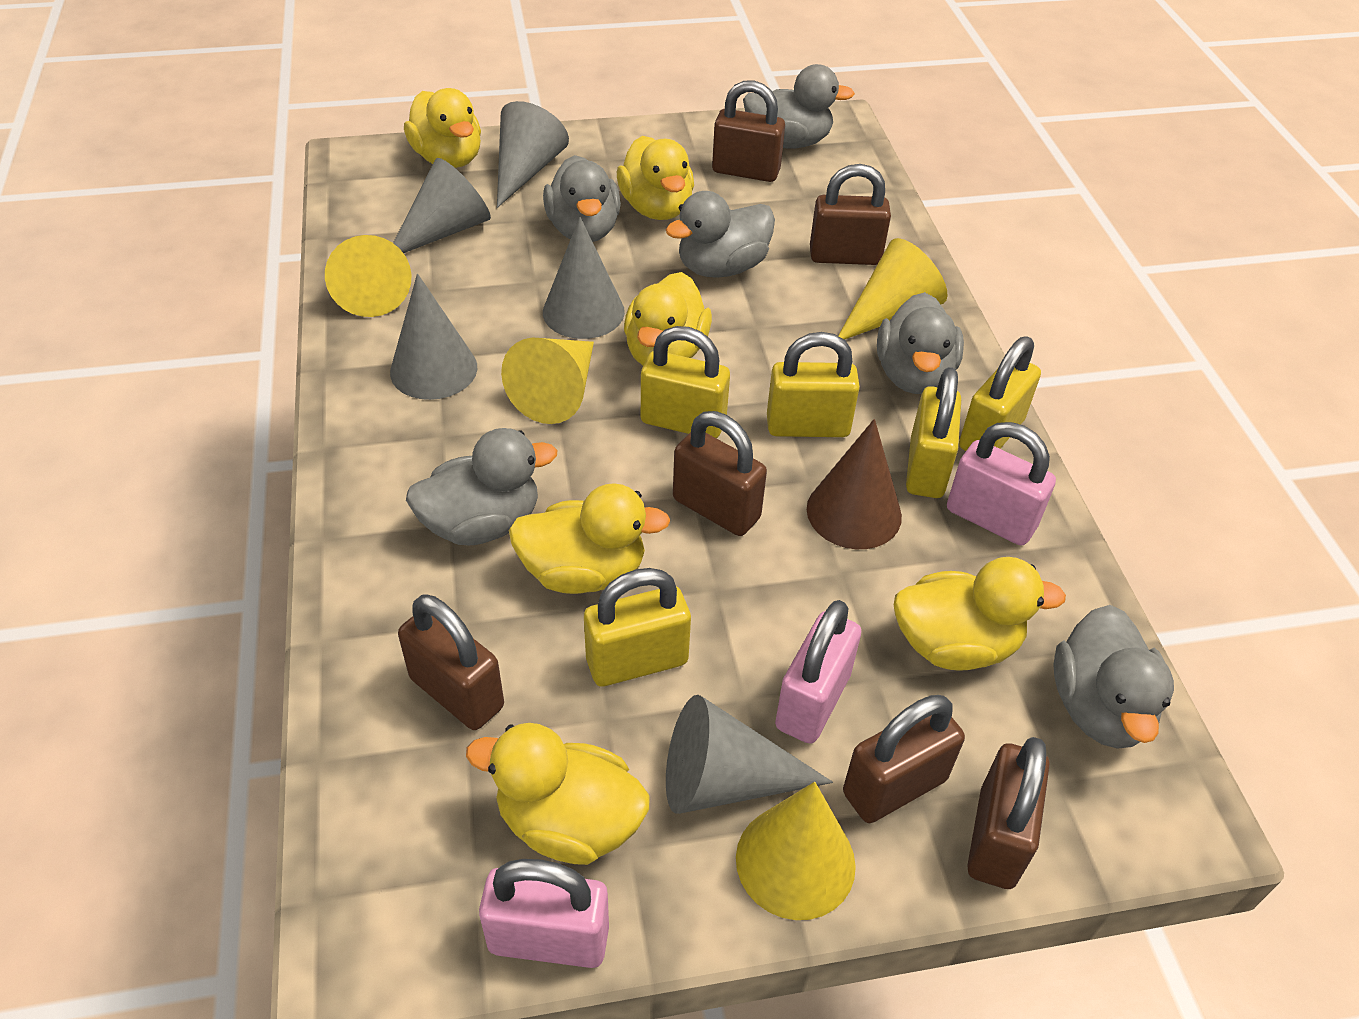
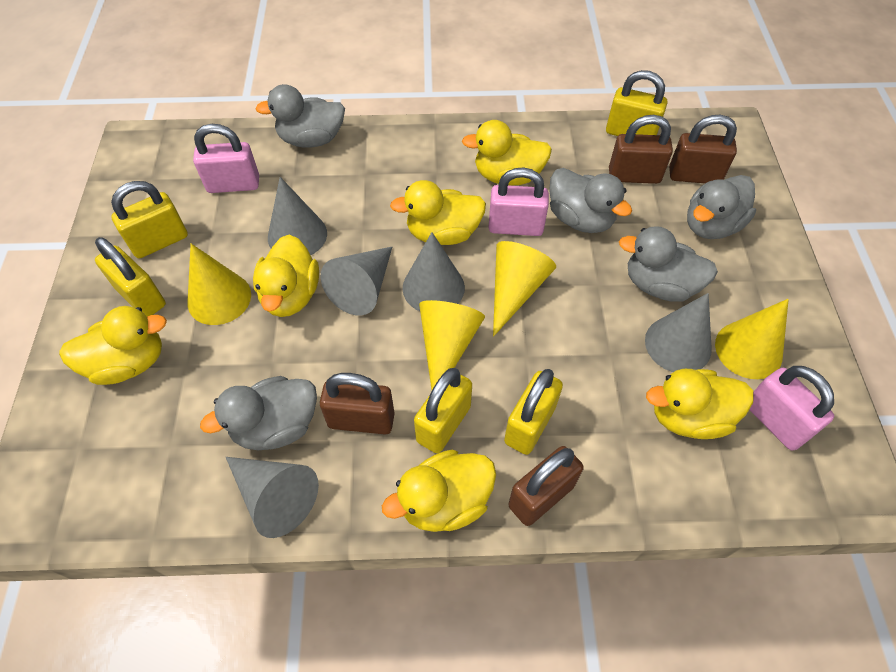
brown cone: [807,419,902,549] = 1 -> none = 0
brown padlock: [398,595,504,730] [673,411,767,536] [712,80,785,182] [810,164,891,265] [843,695,965,823] [967,737,1050,889] = 6 -> [320,373,395,435] [508,446,584,526] [609,115,673,184] [669,115,737,183] = 4
grey duck: [406,428,557,545] [543,155,621,242] [666,191,775,278] [743,64,855,149] [877,292,964,394] [1053,605,1174,749] = 6 -> [200,376,317,450] [255,84,345,148] [549,168,632,233] [619,226,718,302] [687,175,756,239] = 5

